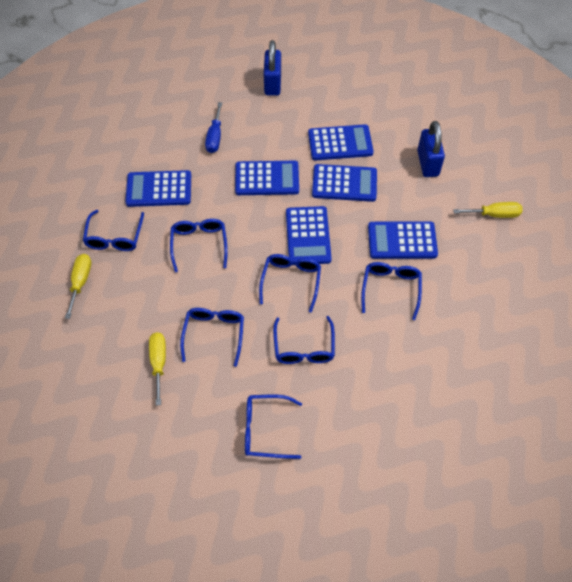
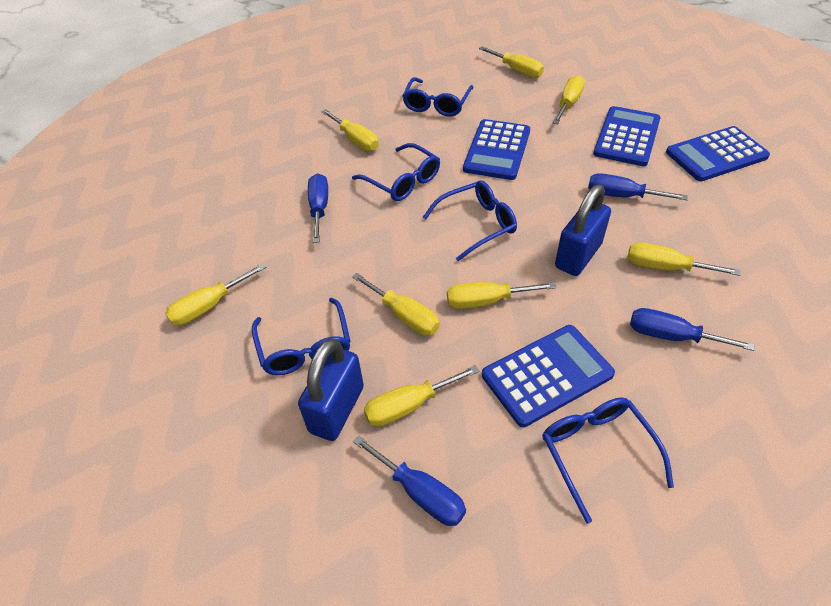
blue calculator: [125,170,191,207] [235,161,299,195] [286,206,332,265] [308,124,374,161] [312,164,377,202] [368,221,438,259] = 6 -> [463,119,530,180] [482,325,615,427] [593,106,661,166] [666,126,770,181] = 4
blue glasses: [83,210,144,251] [170,219,228,272] [180,308,244,367] [245,394,302,459] [259,254,321,313] [273,316,335,364] [361,262,422,320] = 7 -> [252,298,350,375] [352,143,440,201] [403,77,473,117] [423,180,517,261] [542,397,674,523] = 5
blue screwdriver: [205,102,222,153] = 1 -> [308,173,328,243] [353,435,466,526] [588,173,688,200] [630,308,755,351] = 4
yellow screwdriver: [65,254,91,319] [149,332,166,406] [453,202,523,218] = 3 -> [165,263,266,326] [321,109,379,151] [352,273,439,336] [364,365,479,427] [447,282,556,309] [479,47,544,78] [552,75,585,124] [627,243,741,276] = 8

